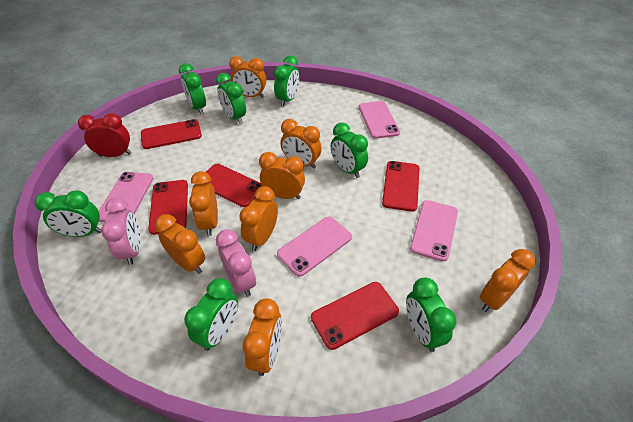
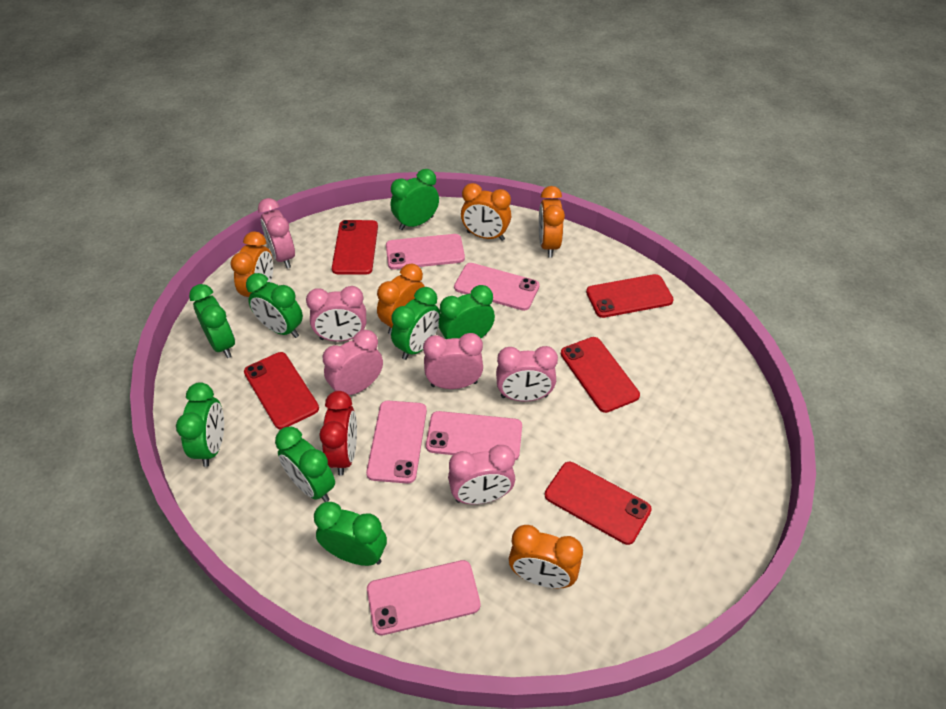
green clock: [35,190,101,237] [179,63,206,114] [184,278,238,351] [216,73,246,124] [274,56,299,106] [331,122,368,178] [406,278,456,352] = 7 -> [176,382,224,467] [189,284,235,358] [246,273,303,338] [275,427,335,502] [314,502,387,566] [391,169,439,230] [391,287,440,360] [439,285,495,339] = 8
orange clock: [155,214,205,274] [189,171,218,236] [229,56,266,98] [239,186,278,251] [243,298,282,376] [259,152,305,199] [281,119,322,169] [480,249,535,312] = 8 -> [231,232,273,297] [377,264,425,335] [461,183,511,241] [509,525,583,588] [539,186,565,258] = 5
pink clock: [101,198,141,265] [216,229,256,297] = 2 -> [258,198,295,268] [306,286,366,342] [323,330,383,395] [423,333,483,389] [448,445,515,504] [496,346,558,402] = 6
pink phone: [99,172,154,222] [277,217,352,277] [359,101,400,139] [410,200,458,262] = 4 -> [366,401,427,484] [367,560,480,636] [386,234,465,270] [426,411,522,460] [454,263,540,311] = 5

